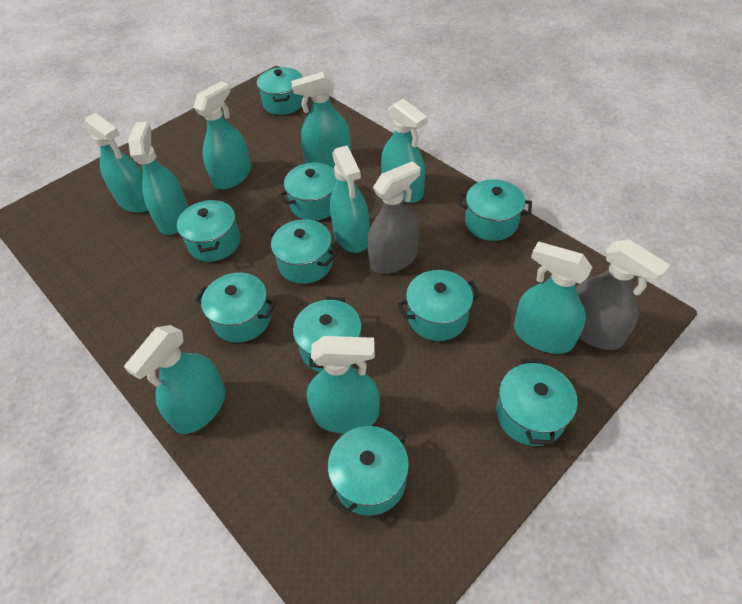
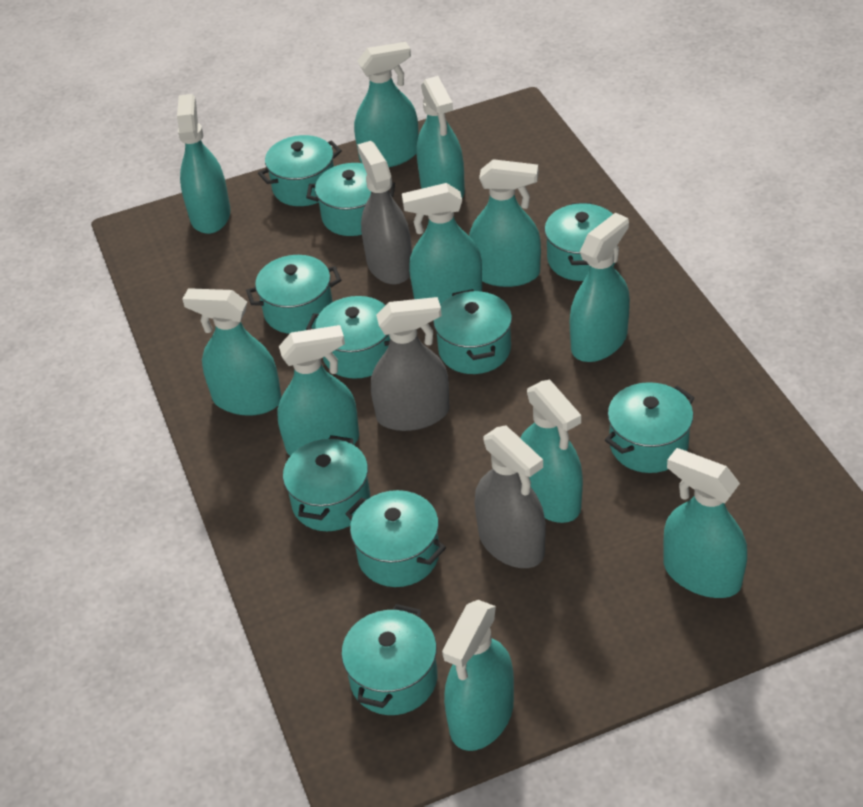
grey spray bottle: [367,161,420,274] [576,239,670,350] = 2 -> [357,141,412,284] [371,297,450,431] [475,425,546,568] = 3
turquoise spray bottle: [84,113,148,213] [124,325,226,434] [128,121,188,235] [193,81,251,189] [291,72,351,168] [307,336,380,433] [330,146,370,253] [381,99,428,203] [514,241,593,354] = 9 -> [177,94,231,234] [182,288,282,416] [277,325,359,456] [354,42,419,167] [402,183,482,304] [417,76,465,198] [442,600,514,751] [469,159,541,287] [521,380,583,523] [570,212,630,362] [663,448,747,598] = 11

